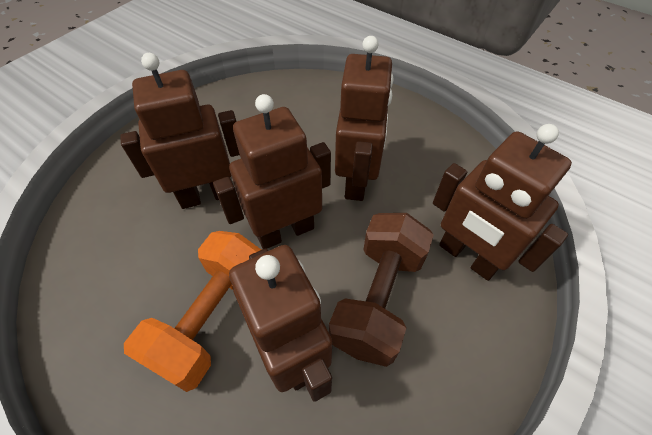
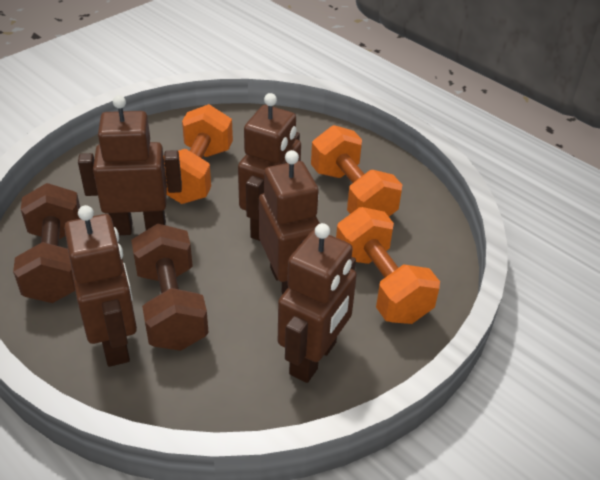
brown dumbbell: [329,213,434,367] = 1 -> [13,183,80,303] [131,223,209,351] = 2
orange dumbbell: [124,231,261,392] = 1 -> [164,104,233,204] [311,125,402,217] [336,207,440,324] = 3

